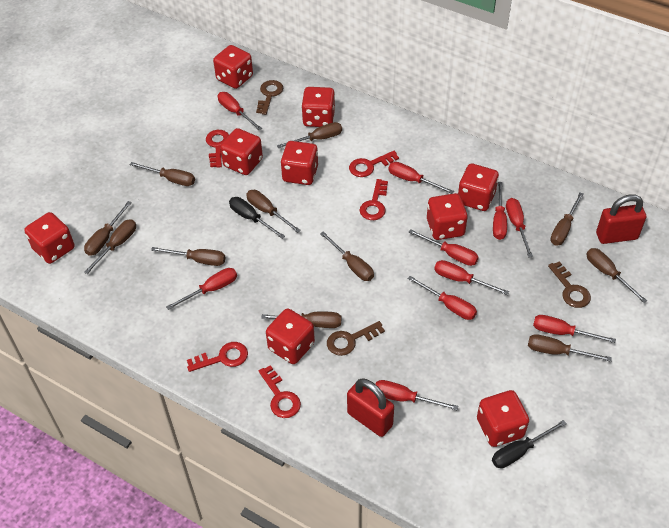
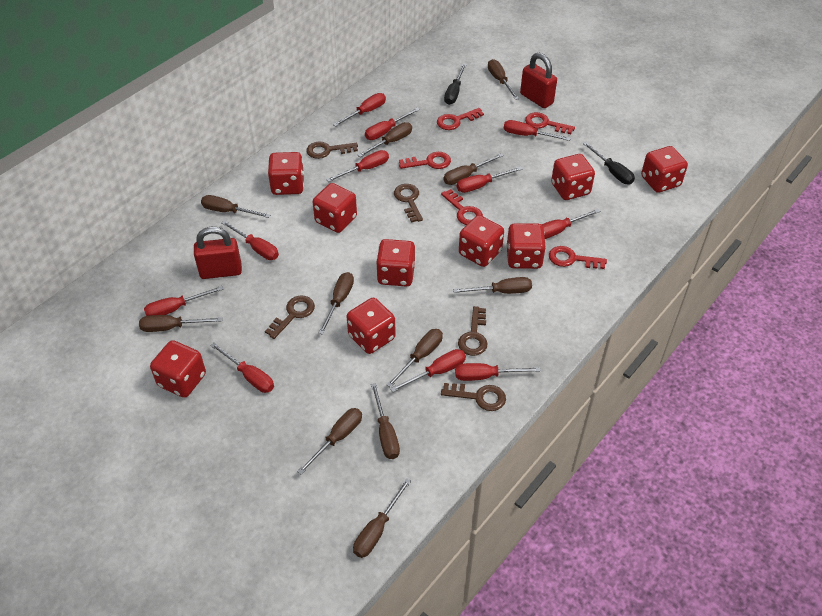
brown key: [256,80,283,115] [327,321,385,356] [548,262,591,308] = 3 -> [265,296,315,339] [306,142,358,159] [394,184,423,222] [441,383,506,411] [458,306,487,356] = 5
red screwdriver: [166,268,237,310] [218,92,262,131] [376,380,458,410] [388,162,454,194] [407,276,477,320] [408,229,479,266] [434,260,509,295] [493,182,507,240] [506,198,533,257] [533,315,616,343] = 10 -> [144,286,223,316] [210,343,274,393] [221,220,279,260] [326,150,389,182] [333,93,386,127] [365,108,420,140] [390,349,466,392] [455,363,541,381] [457,167,522,193] [504,120,571,141] [541,209,600,239] = 11

